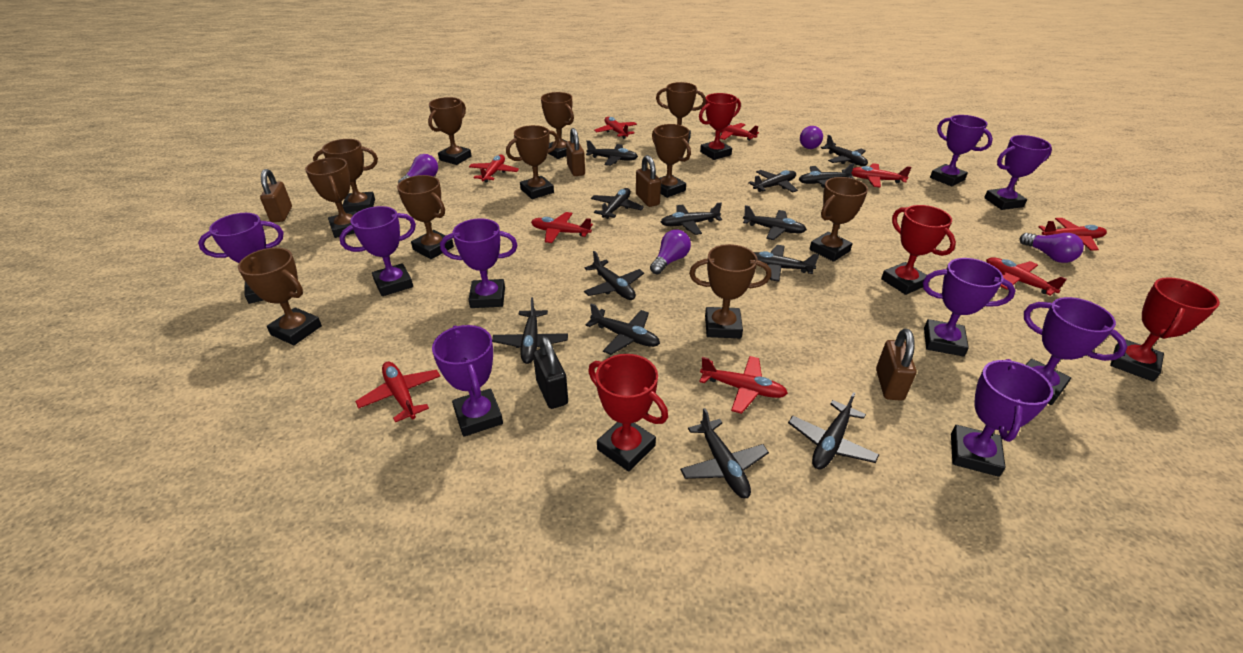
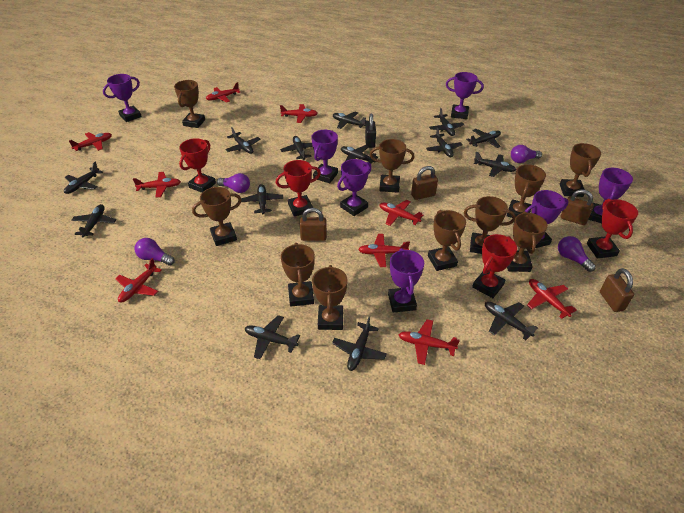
black plane: [492,297,568,364] [584,251,644,300] [586,140,638,166] [586,303,660,355] [591,188,644,219] [661,203,722,235] [680,408,769,498] [743,205,807,240] [748,170,798,192] [754,245,819,282] [788,392,879,469] [799,163,855,188] [821,135,868,166] = 13 -> [64,162,103,194] [71,204,116,237] [225,127,260,154] [241,184,284,214] [245,315,300,359] [280,136,313,160] [332,316,387,371] [333,111,367,129] [341,145,378,164] [426,127,463,157] [429,108,464,136] [466,129,501,148] [474,152,516,177] [485,302,538,340] = 14
brown trophy: [238,248,322,345] [305,158,357,238] [313,139,378,213] [397,175,454,259] [428,97,471,165] [506,125,559,199] [541,92,574,159] [652,124,691,198] [656,82,706,143] [689,244,771,338] [809,177,868,262] = 11 -> [174,80,205,128] [192,187,241,246] [281,243,315,307] [312,265,348,330] [370,139,415,193] [428,210,466,271] [464,196,516,254] [507,164,546,218] [507,212,548,272] [560,143,601,197] = 10
purple trophy: [198,213,283,304] [339,206,416,296] [432,325,503,437] [440,218,518,308] [923,258,1016,356] [930,115,993,187] [951,359,1053,477] [984,135,1052,210] [1024,297,1127,405] = 9 -> [103,74,142,122] [311,130,338,183] [337,159,372,216] [388,248,424,313] [446,72,484,119] [525,190,569,249] [588,168,633,223] = 7

